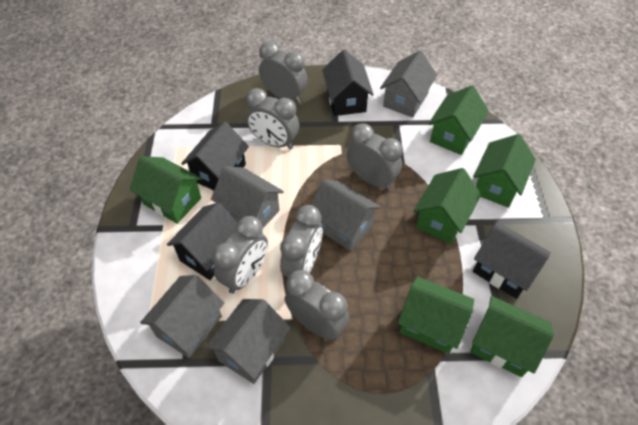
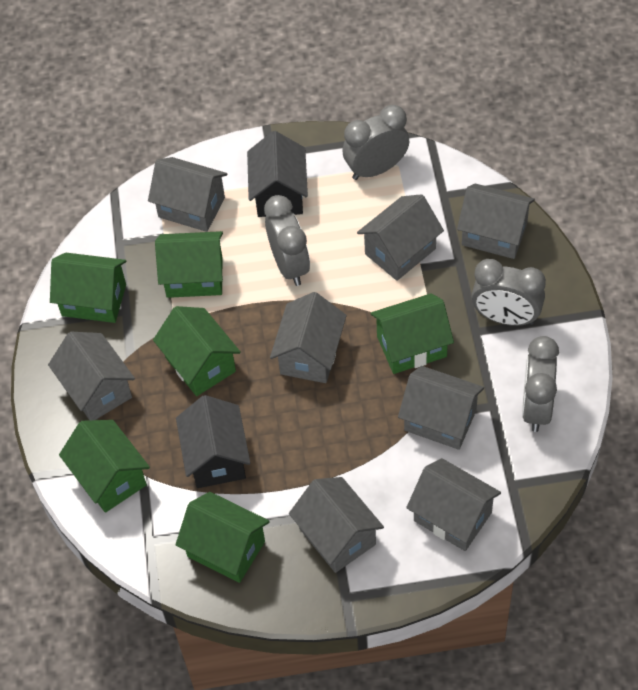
black house: [167,202,237,280] [181,121,249,190] [322,50,374,116] [473,223,551,299] = 4 -> [176,395,251,488] [247,131,308,217] = 2
grey clock: [212,216,268,294] [246,88,299,150] [259,41,308,103] [280,205,323,277] [285,270,349,340] [347,124,403,190] = 6 -> [264,195,310,286] [342,105,409,180] [471,259,546,326] [522,336,559,432] = 4
grey house: [140,275,224,358] [205,299,291,384] [211,166,284,228] [311,180,381,251] [380,51,437,118] = 5 -> [48,331,135,420] [148,157,228,232] [270,292,347,383] [289,477,384,573] [357,194,444,281] [398,366,484,450] [406,458,501,551] [457,183,535,259] = 8

